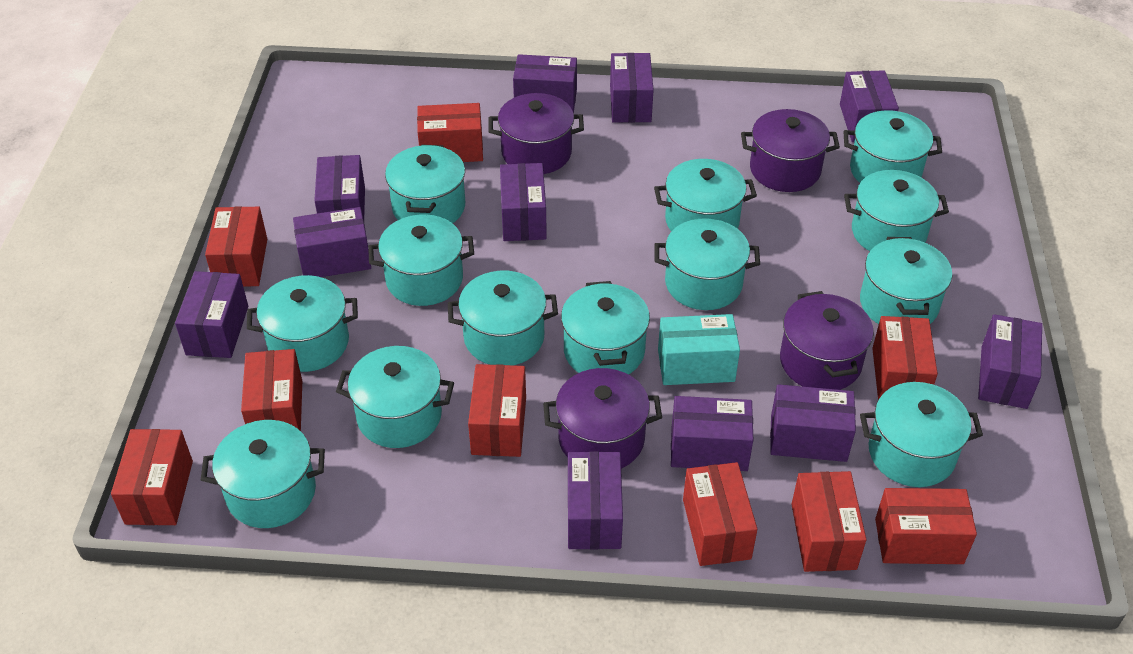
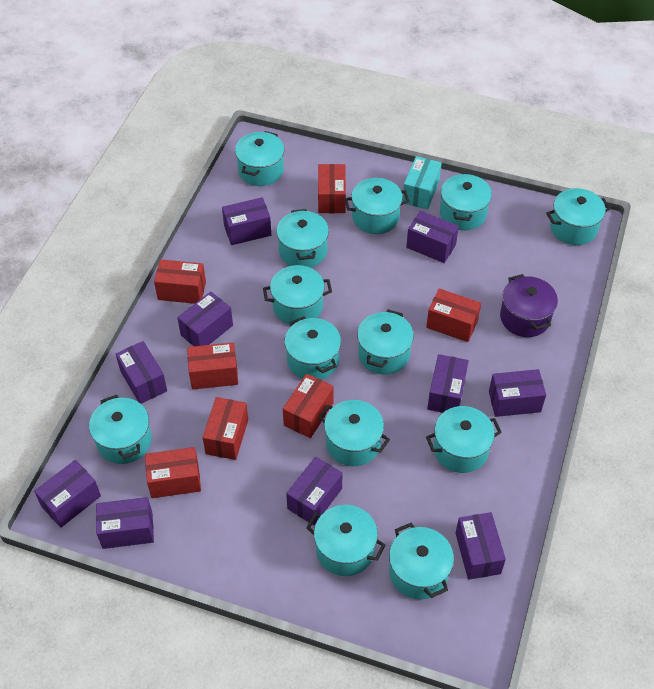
purple box: [175,271,248,358] [293,207,371,277] [314,155,365,220] [500,163,547,241] [513,54,577,113] [568,451,623,549] [610,53,654,123] [671,396,753,471] [770,384,856,462] [840,70,899,142] [978,314,1042,409] = 11 -> [34,460,101,528] [96,497,154,549] [116,341,167,404] [177,292,233,346] [222,197,271,245] [286,457,343,525] [406,211,459,263] [427,354,469,413] [455,512,506,580] [489,369,546,417] = 10
purple pot: [488,93,584,174] [543,368,662,469] [741,109,840,192] [780,291,874,390] = 4 -> [500,274,558,337] = 1
red box: [111,429,193,525] [205,206,267,287] [241,349,302,431] [417,103,483,162] [468,364,526,457] [683,462,757,566] [791,471,867,572] [872,316,938,400] [875,488,977,564] = 9 -> [145,447,201,498] [154,259,206,304] [187,342,238,390] [203,397,248,460] [283,374,334,438] [318,164,346,213] [426,288,481,342] = 7

